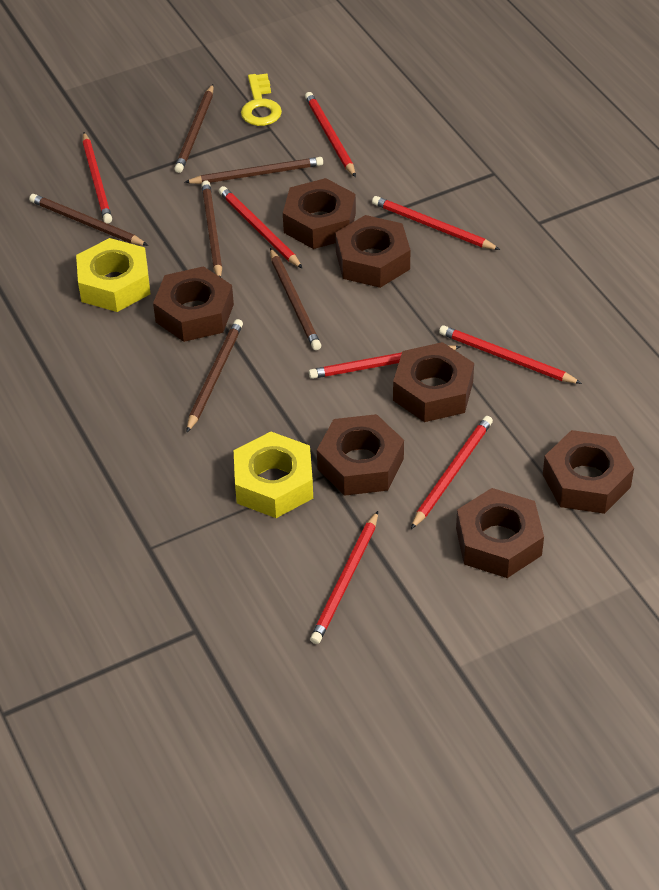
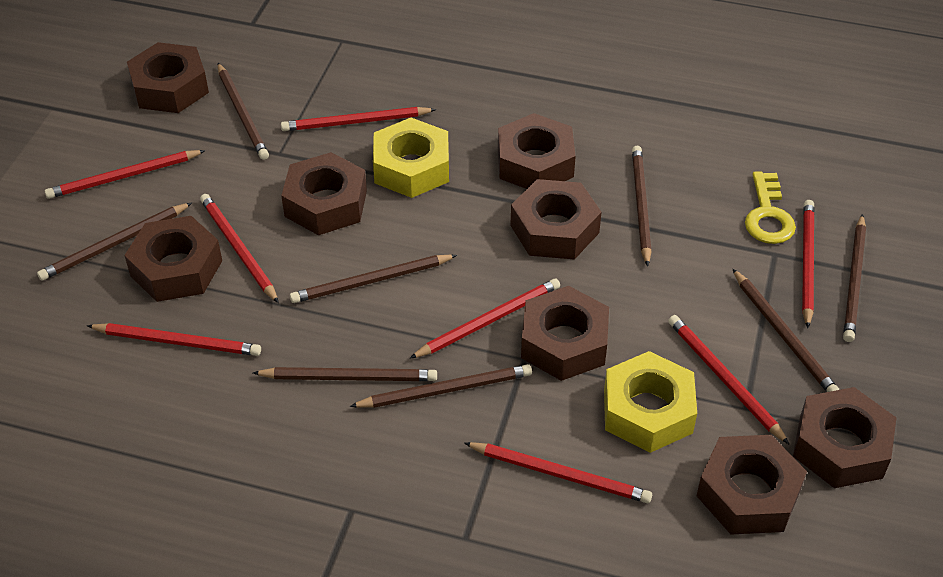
brown nut: [153,266,234,342] [283,178,356,249] [317,414,404,496] [335,215,410,288] [393,342,474,422] [456,488,544,578] [543,430,634,514] = 7 -> [124,216,222,302] [127,42,209,113] [281,152,367,235] [498,113,576,189] [510,179,601,260] [521,286,609,381] [696,435,807,534] [793,387,897,488] = 8
brown pencil: [29,194,148,246] [174,84,214,173] [184,157,323,184] [186,319,243,433] [201,180,222,277] [270,248,321,350] = 6 -> [37,203,192,281] [218,63,269,160] [253,367,437,381] [290,255,457,303] [350,364,532,408] [632,146,652,267] [733,269,839,392] [843,214,866,342] = 8

